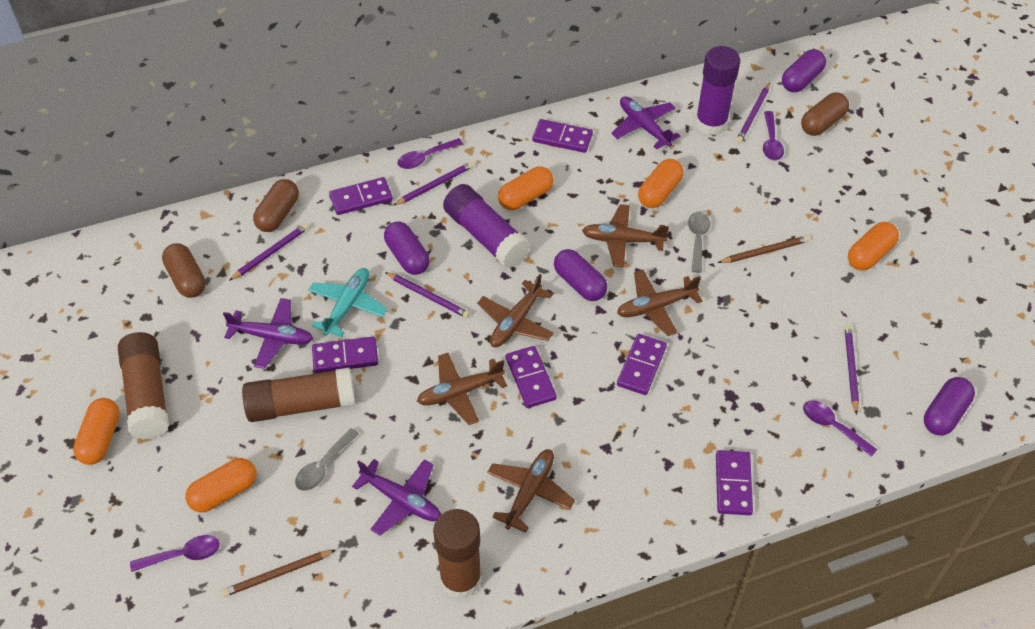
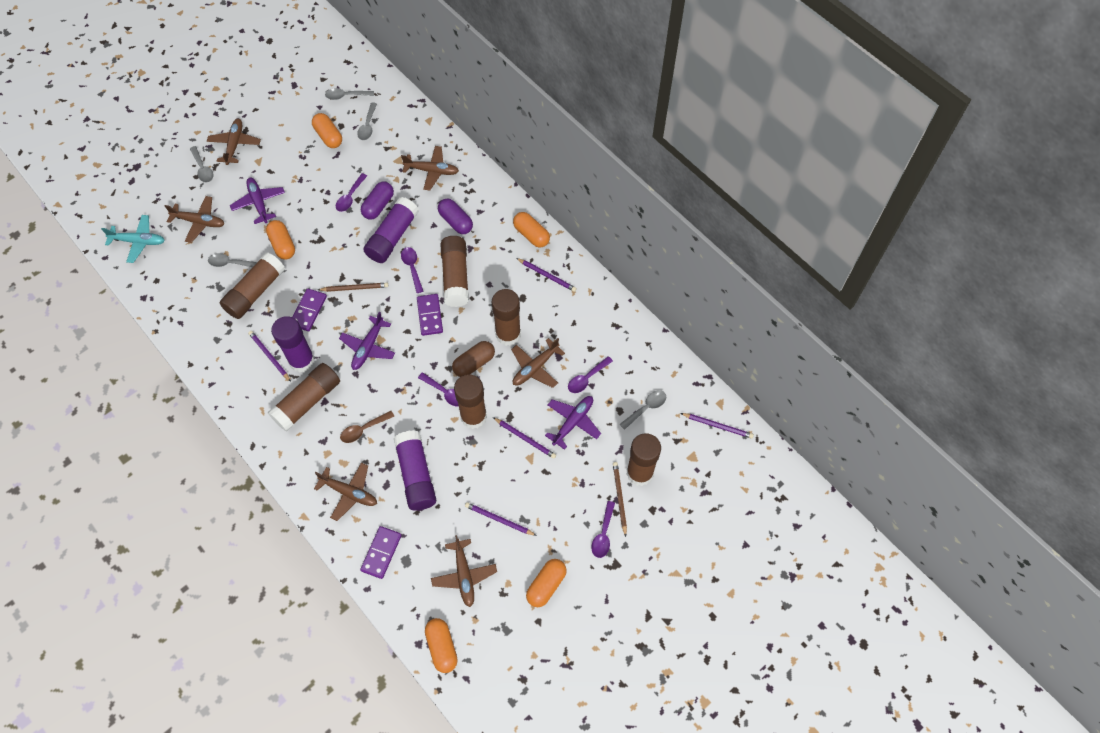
brown capsule: [162,243,206,298] [253,179,299,232] [801,92,849,136] = 3 -> [452,341,495,377] = 1
brown glue stick: [118,332,169,440] [242,368,355,422] [433,509,482,599] = 3 -> [219,253,285,319] [268,363,340,432] [440,236,469,307] [454,374,487,429] [492,289,521,346] [626,433,661,486] = 6
brown plane: [417,353,507,425] [477,274,554,347] [487,449,575,533] [582,204,669,268] [617,270,702,336] = 5 -> [165,196,224,243] [207,119,261,165] [314,463,377,521] [401,146,459,191] [431,535,497,607] [511,338,565,388] = 6
brown spoon: none = 0 -> [340,411,394,443] = 1
grey spoon: [295,428,359,491] [688,212,710,273] = 2 -> [190,146,213,182] [208,253,257,267] [325,88,374,100] [357,102,377,140] [620,390,666,430] = 5
purple capsule: [384,221,430,275] [554,249,607,301] [782,49,826,92] [924,377,975,435] = 4 -> [361,182,394,219] [438,199,473,234] = 2
purple domino: [312,337,378,373] [329,177,393,215] [506,346,557,408] [532,119,593,153] [617,334,667,395] [716,450,753,515] = 6 -> [292,289,327,331] [360,526,402,579] [417,294,443,336] = 3
purple glue stick: [443,184,530,268] [695,46,740,135] = 2 -> [271,316,315,373] [363,197,419,263] [394,430,436,511] = 3
purple spoon: [130,535,220,572] [397,138,463,169] [763,111,784,161] [803,400,877,457] = 4 -> [336,173,367,212] [401,247,423,293] [418,372,459,406] [568,356,613,393] [591,501,615,558] = 5

